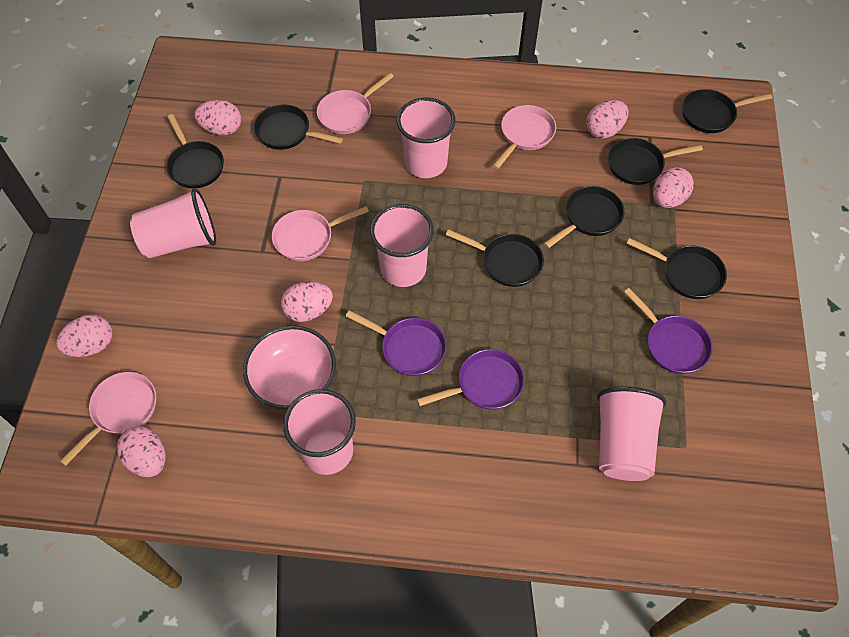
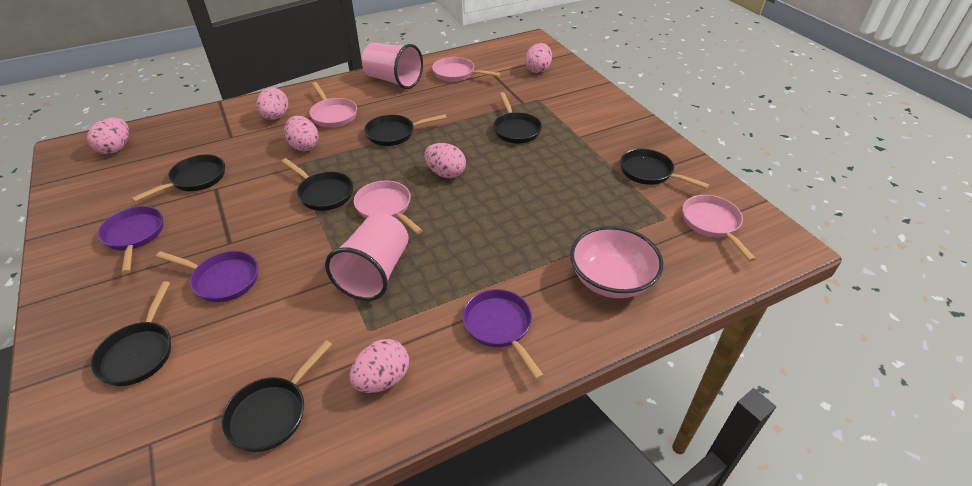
pink cup: [130,188,216,258] [283,389,356,475] [370,204,434,287] [397,98,456,178] [597,387,666,481] = 5 -> [325,213,409,301] [362,42,423,89] = 2

